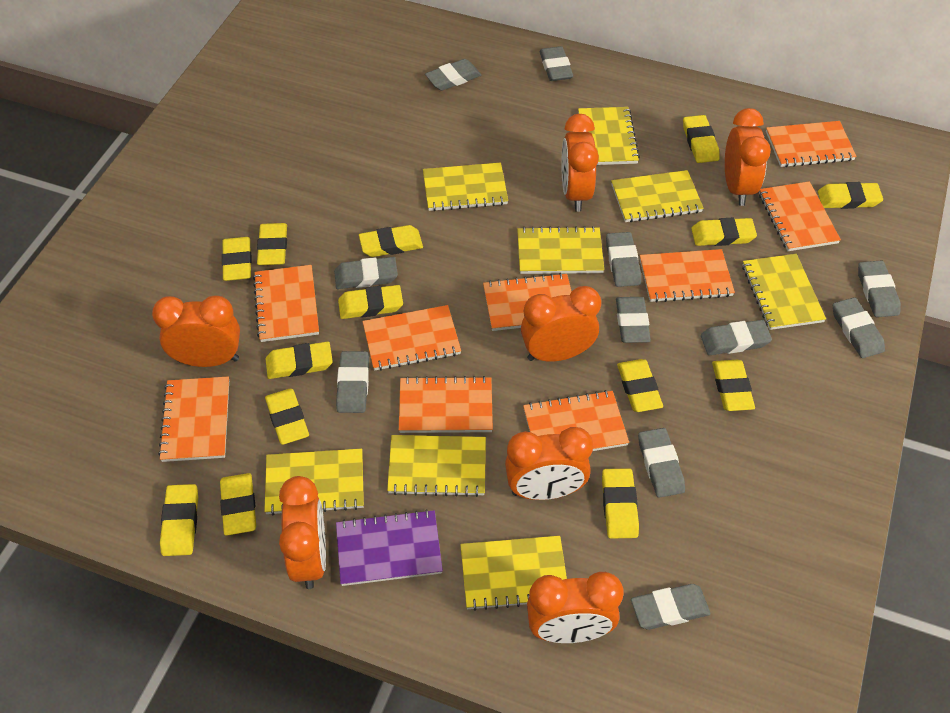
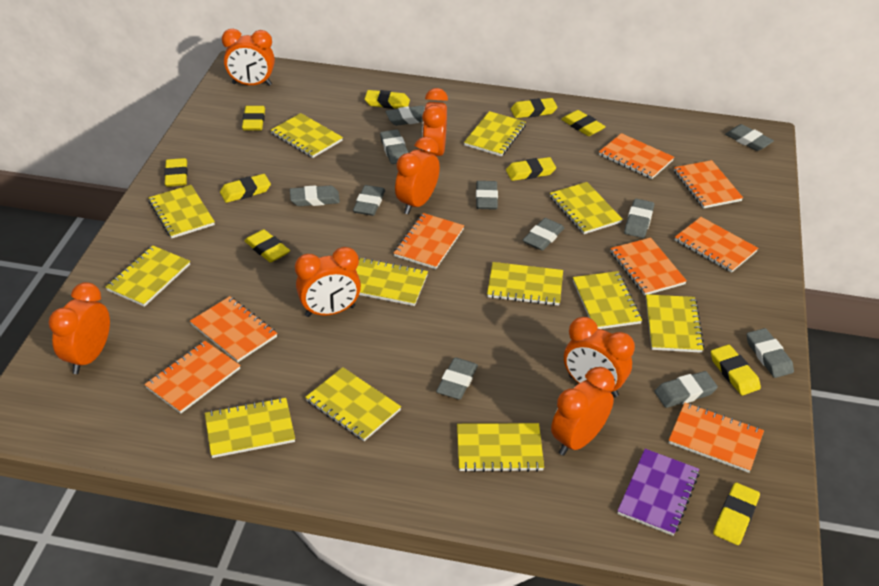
orange notebook: [158,376,229,462] [253,265,319,342] [362,305,461,371] [399,376,493,433] [483,273,571,331] [523,390,629,451] [640,249,735,303] [759,181,841,251] [766,121,857,167] = 9 -> [144,341,240,414] [190,296,277,362] [394,213,464,269] [599,133,674,179] [610,238,687,296] [669,402,764,473] [674,160,743,208] [675,217,758,273] = 8
yellow eraser: [160,484,198,556] [220,473,256,536] [222,237,252,281] [257,223,287,265] [265,342,333,379] [265,388,309,445] [338,285,403,319] [359,225,423,257] [602,468,639,539] [617,359,663,412] [683,115,720,163] [691,218,757,246] [712,360,755,411] [818,182,883,209] = 14 -> [164,158,188,187] [220,174,271,203] [242,106,265,131] [244,229,290,262] [365,90,410,109] [506,157,556,181] [511,98,557,118] [561,110,606,136] [711,344,761,395] [713,483,760,545] = 10
yellow notebook: [264,449,364,515] [387,435,486,497] [423,162,508,211] [460,536,567,611] [518,226,604,274] [578,107,640,165] [611,170,704,223] [742,254,826,330] = 8 -> [106,246,190,307] [149,185,215,238] [205,397,295,458] [271,113,343,158] [305,367,401,441] [356,258,428,306] [457,423,544,472] [464,111,526,157] [487,262,563,306] [550,182,623,234] [573,271,642,329] [646,294,705,353] = 12

